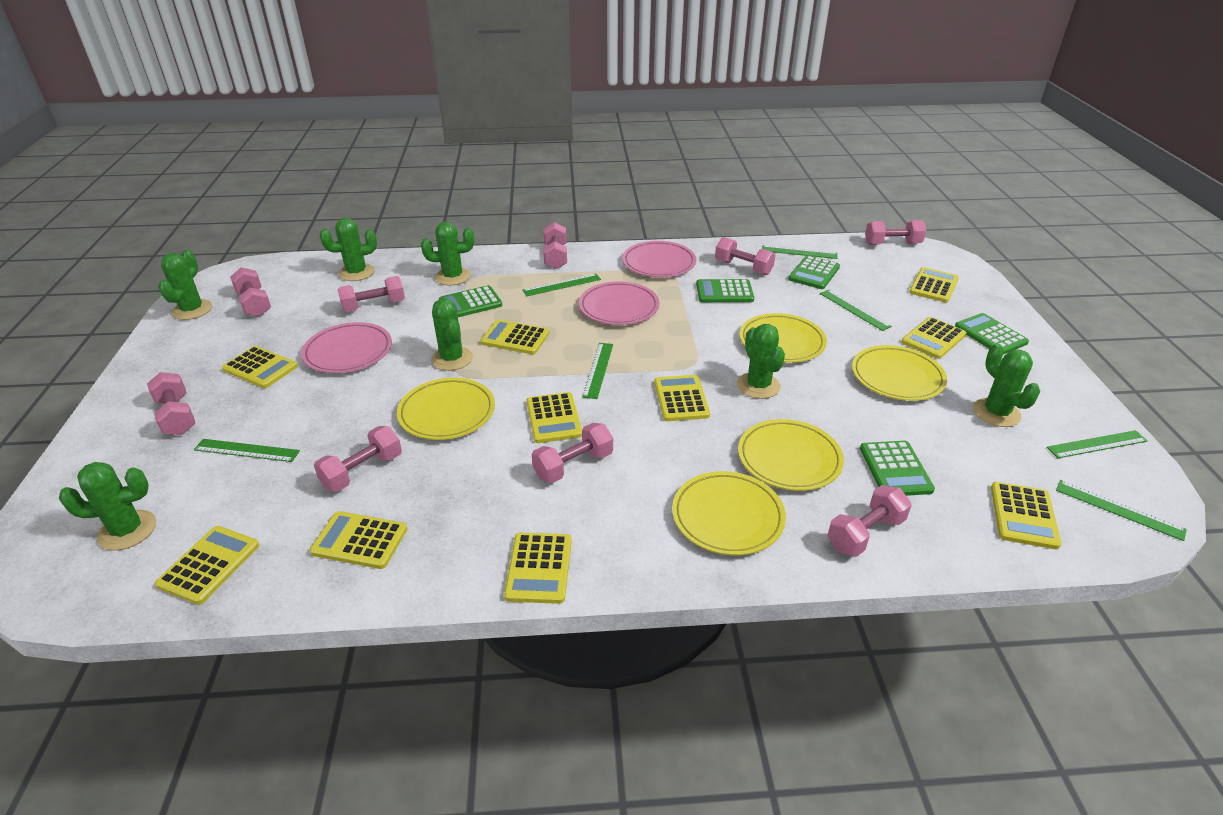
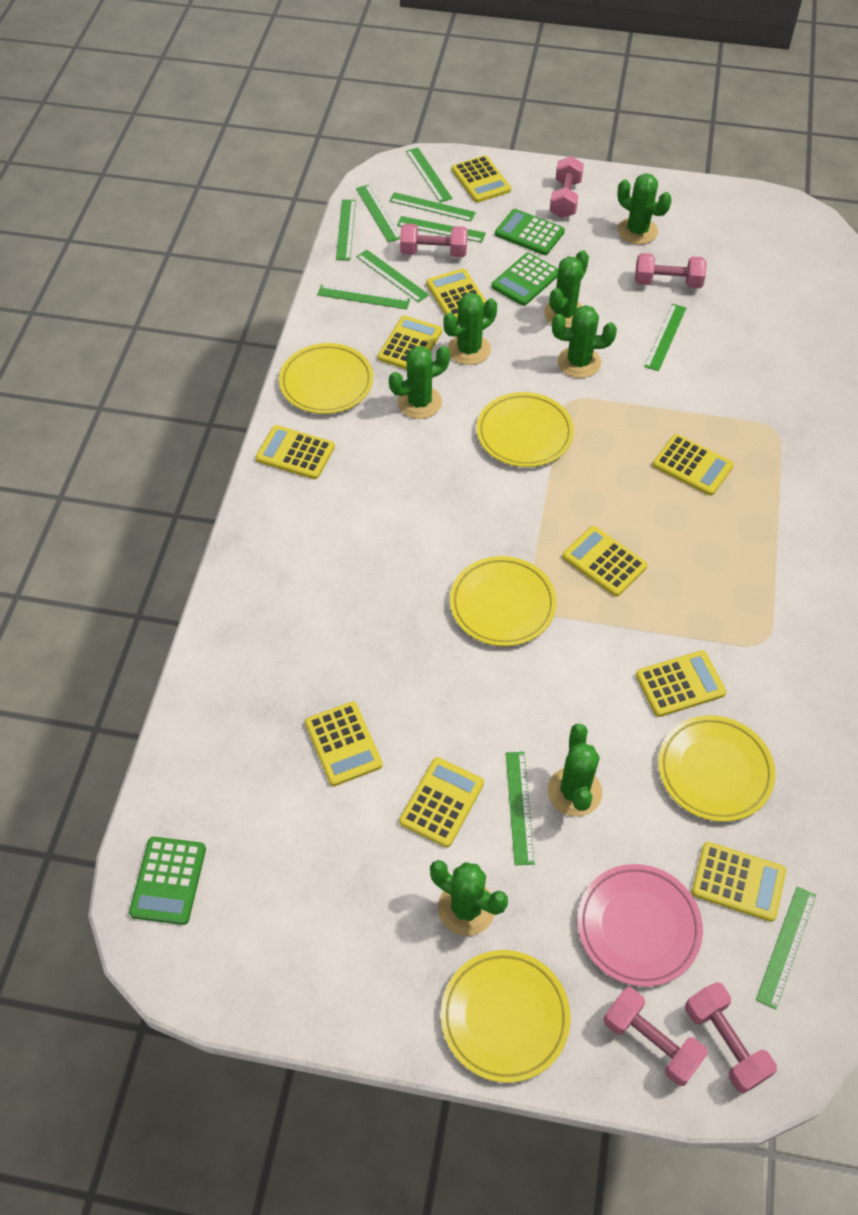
green calculator: [439,285,502,317] [696,279,754,302] [788,255,840,289] [860,441,935,496] [955,313,1029,354] = 5 -> [129,837,206,925] [491,253,558,306] [495,209,565,255] = 3
green ruler: [194,439,300,462] [522,274,601,296] [582,343,613,399] [762,245,838,259] [820,290,892,331] [1047,430,1148,458] [1056,480,1187,541] = 7 -> [317,285,410,309] [336,200,356,260] [356,185,400,243] [356,250,429,302] [389,192,476,221] [397,216,486,243] [406,148,452,202] [506,752,535,865] [644,304,686,371] [756,886,816,1010] = 10
pink dumbbell: [147,372,196,435] [230,268,271,317] [314,426,402,492] [338,276,405,312] [532,423,613,483] [543,222,567,269] [715,237,775,275] [828,485,912,557] [865,220,926,245] = 9 -> [400,224,468,258] [550,156,584,218] [604,987,708,1086] [635,253,707,289] [685,982,777,1094] = 5
pink plate: [301,322,392,373] [579,281,660,325] [622,241,696,277] = 3 -> [578,864,703,987] = 1

